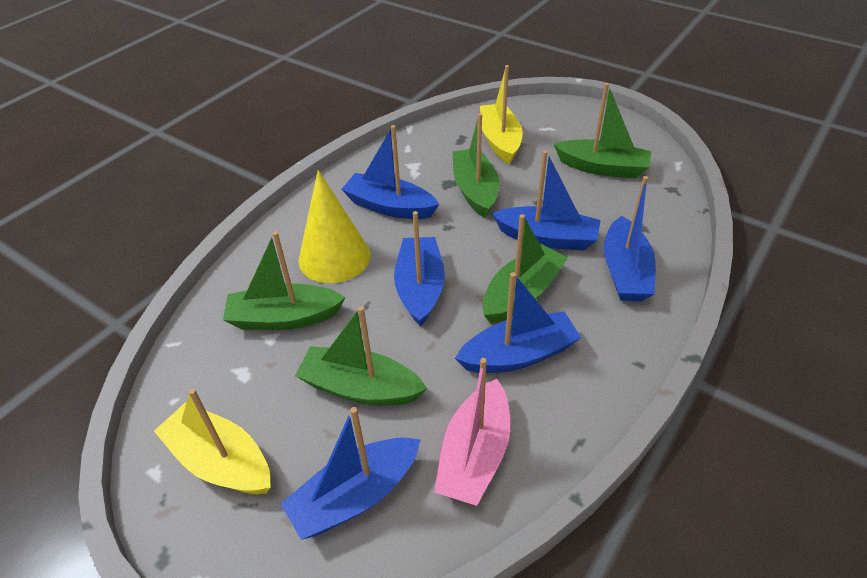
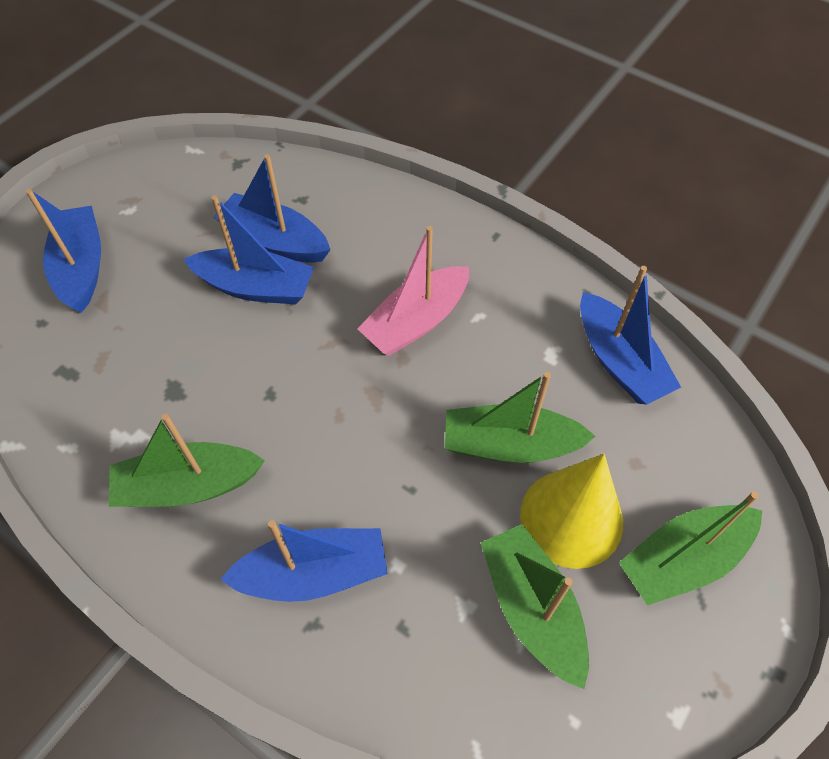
blue boat: [281,407,421,540] [341,125,439,219] [394,211,445,327] [455,272,581,373] [492,150,601,251] [604,176,656,301] = 6 -> [26,189,101,313] [184,195,314,304] [213,154,331,263] [220,520,388,602] [580,266,681,404] = 5
green boat: [223,231,346,330] [295,306,427,406] [453,113,499,218] [483,214,568,324] [554,83,652,179] = 5 -> [109,414,265,507] [445,372,595,463] [481,524,589,689] [619,492,762,605] = 4
yellow boat: [154,388,271,494] [480,65,523,164] = 2 -> none = 0

